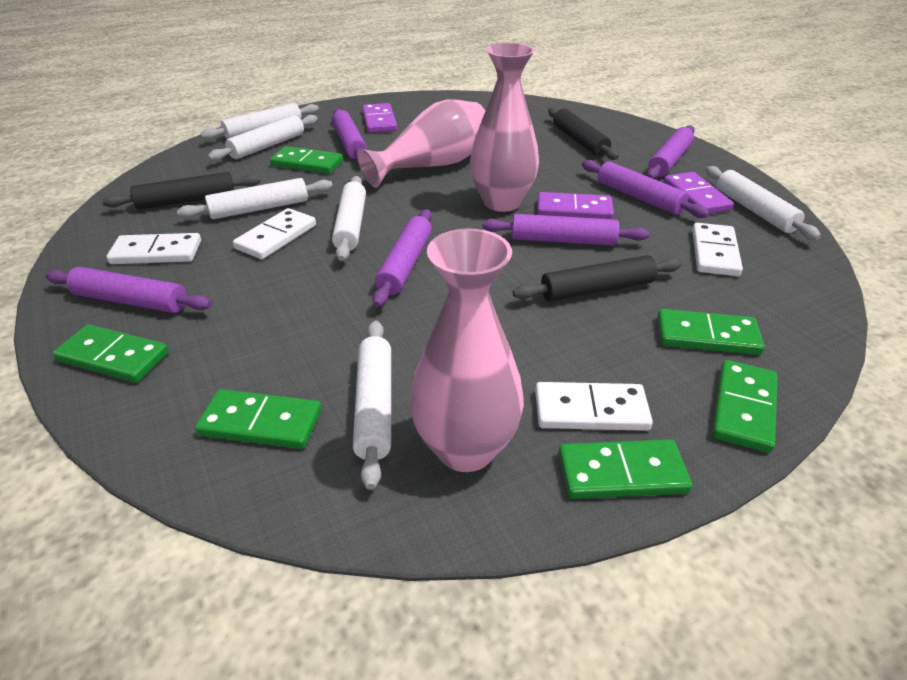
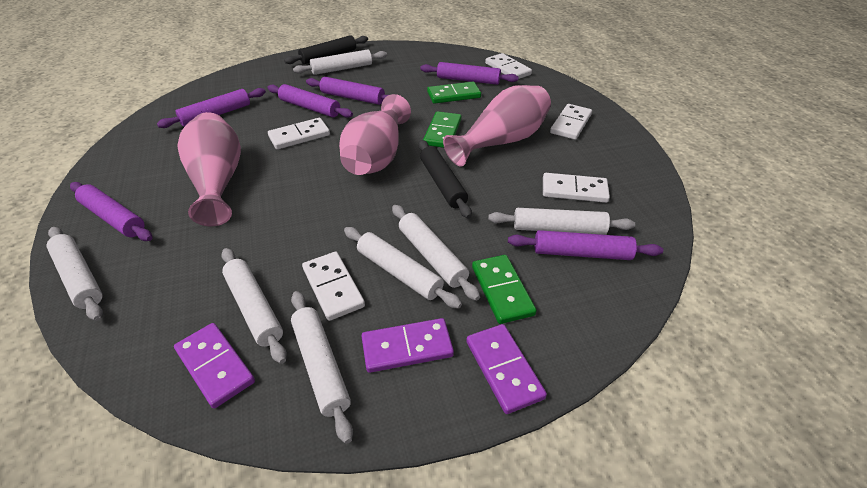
black rolling pin: [102,172,261,210] [512,255,682,302] [548,107,619,160] = 3 -> [284,35,368,64] [418,140,472,218] = 2
green domino: [53,324,169,383] [195,389,322,449] [270,146,343,174] [558,439,692,499] [657,309,764,355] [712,360,778,453] = 6 -> [423,111,462,148] [427,82,481,104] [472,255,537,324] = 3
white domino: [106,233,201,264] [233,208,316,259] [535,382,653,431] [692,223,743,276] = 4 -> [268,118,330,149] [302,252,365,321] [485,53,532,79] [543,173,610,203] [550,104,592,140] = 5
white rolling pin: [177,178,333,219] [200,103,319,140] [208,115,318,161] [332,176,366,261] [353,321,391,490] [706,166,821,240] = 6 -> [46,227,103,321] [221,248,287,364] [291,291,353,444] [293,49,387,75] [344,227,462,309] [392,205,480,301] [488,208,635,234] = 7

